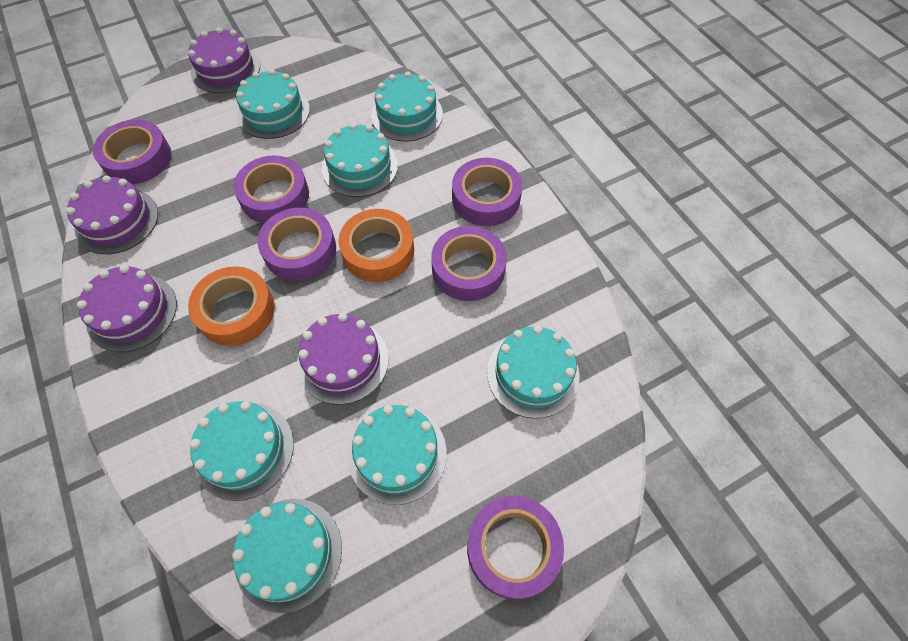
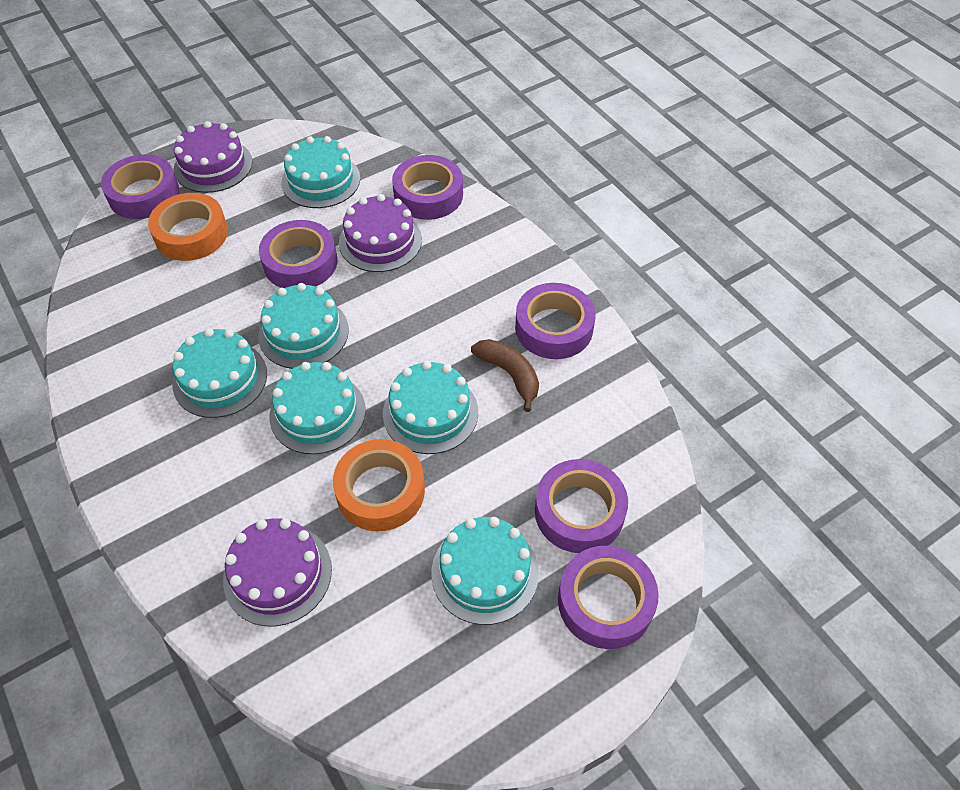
brown banana: none = 0 -> [471,339,539,412] = 1
purple cake: [66,175,158,254] [77,265,177,352] [188,27,260,93] [297,313,389,405] = 4 -> [174,121,252,193] [223,518,332,626] [339,194,422,272] = 3
turquoise cake: [190,401,294,501] [232,499,342,613] [236,69,310,139] [322,123,398,197] [348,405,447,505] [371,72,443,141] [487,326,580,419] = 7 -> [173,328,267,418] [258,283,349,369] [269,362,366,454] [281,136,360,208] [383,361,478,454] [431,517,539,625] = 6

